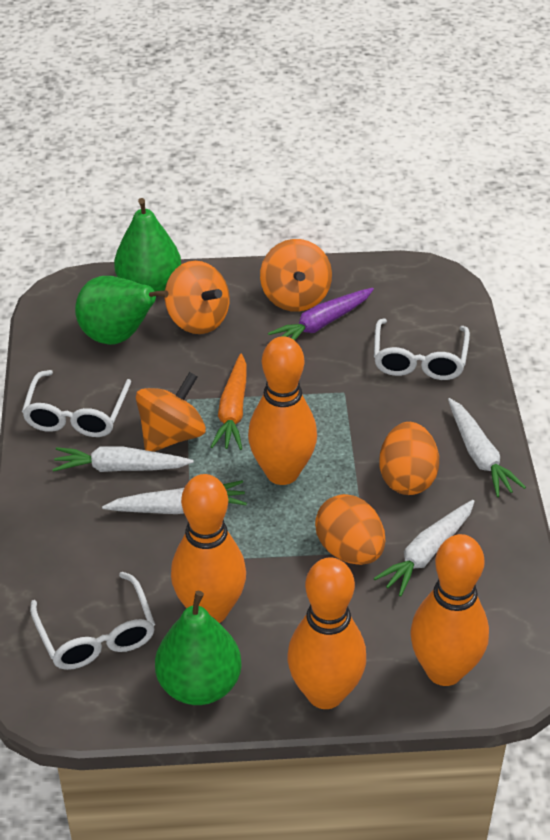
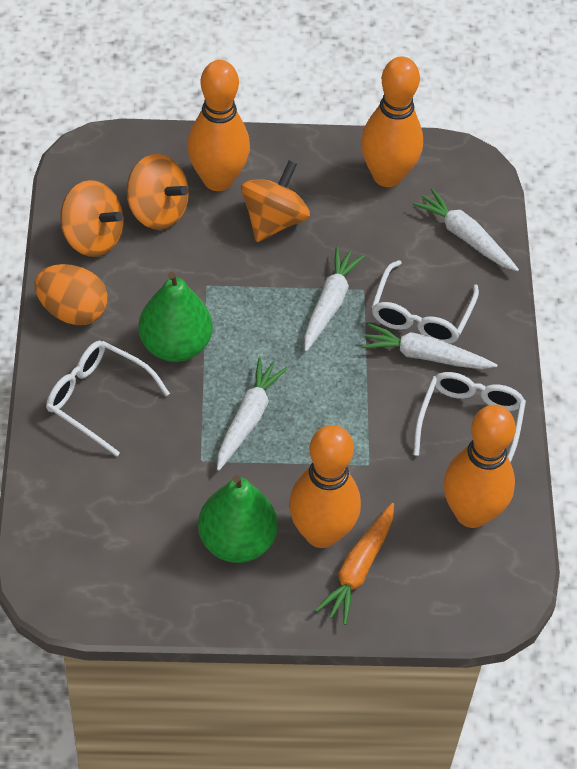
green pear: [75,276,168,345] [114,198,181,291] [155,591,242,705] = 3 -> [138,272,213,362] [198,475,278,563] = 2
orange egg: [315,494,385,565] [379,422,439,495] = 2 -> [34,264,108,325] = 1
purple carrot: [268,288,374,341] = 1 -> none = 0

